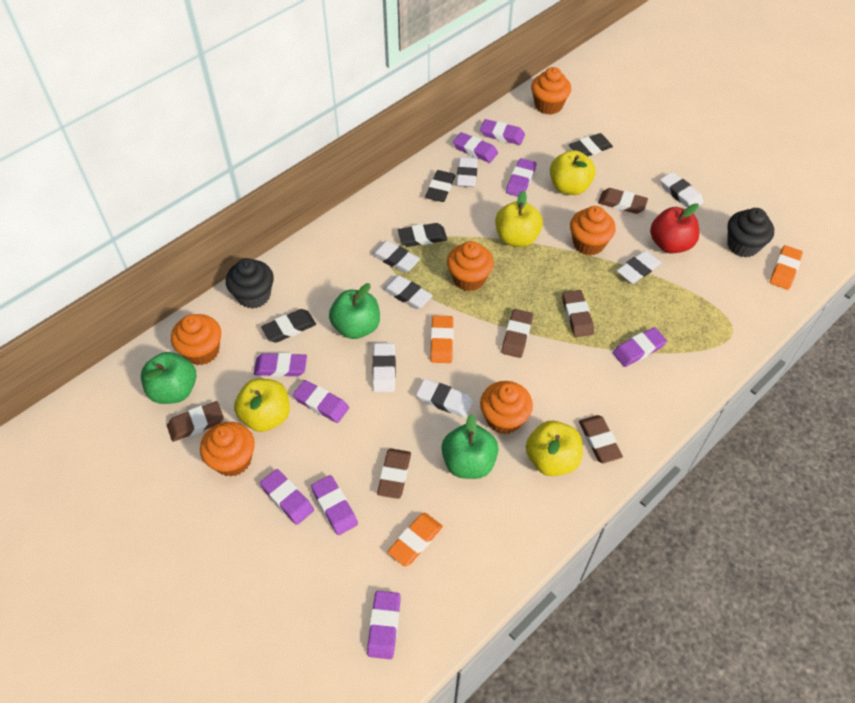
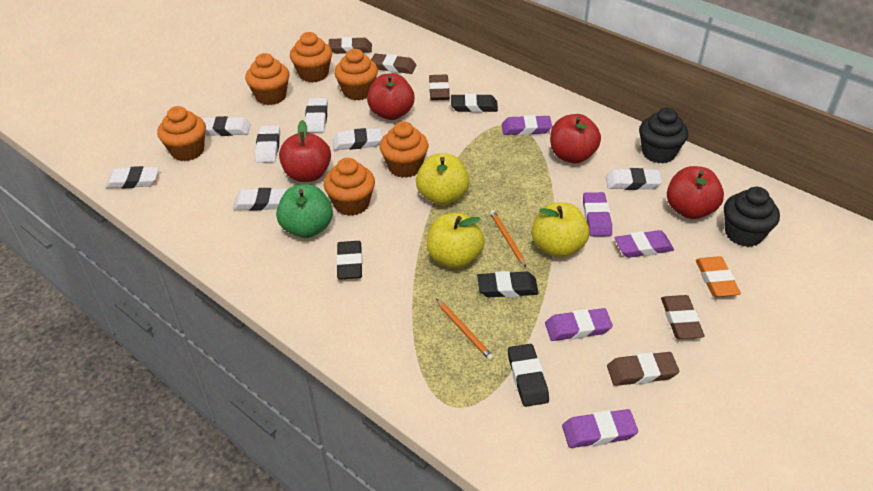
brown eraser: [167,401,224,442] [377,448,411,499] [501,309,533,358] [562,290,594,337] [579,415,623,463] [598,188,648,214] = 6 -> [329,37,372,54] [371,53,417,74] [429,75,450,100] [607,352,679,386] [661,295,705,339] = 5
green apple: [141,352,196,404] [329,283,380,339] [441,414,499,479] = 3 -> [276,184,333,238] = 1
orange eraser: [387,513,443,566] [431,315,454,363] [770,245,803,290] = 3 -> [696,256,741,297] = 1
orange pencil: none = 0 -> [436,299,494,361] [490,210,526,267] = 2
purple eraser: [254,353,307,377] [260,469,314,525] [293,380,349,423] [311,475,358,535] [367,591,401,659] [453,132,498,163] [480,119,525,145] [506,158,537,197] [613,327,667,367] = 9 -> [502,115,552,135] [545,308,613,341] [562,409,638,448] [583,192,612,237] [614,230,674,258] = 5
red apple: [650,203,699,253] = 1 -> [279,120,331,182] [367,73,415,120] [550,114,601,163] [667,166,724,219] = 4
yellow apple: [234,379,290,432] [495,190,543,247] [526,421,583,476] [550,150,595,195] = 4 -> [416,153,469,205] [427,213,484,269] [532,203,589,258] = 3

